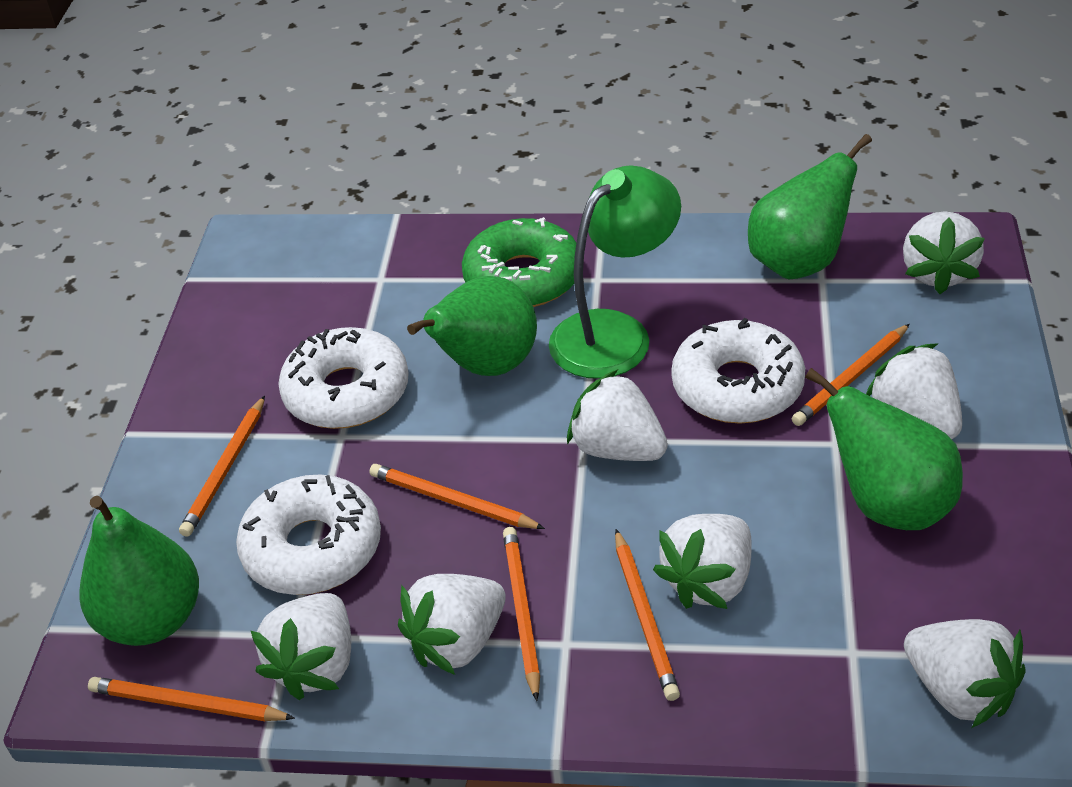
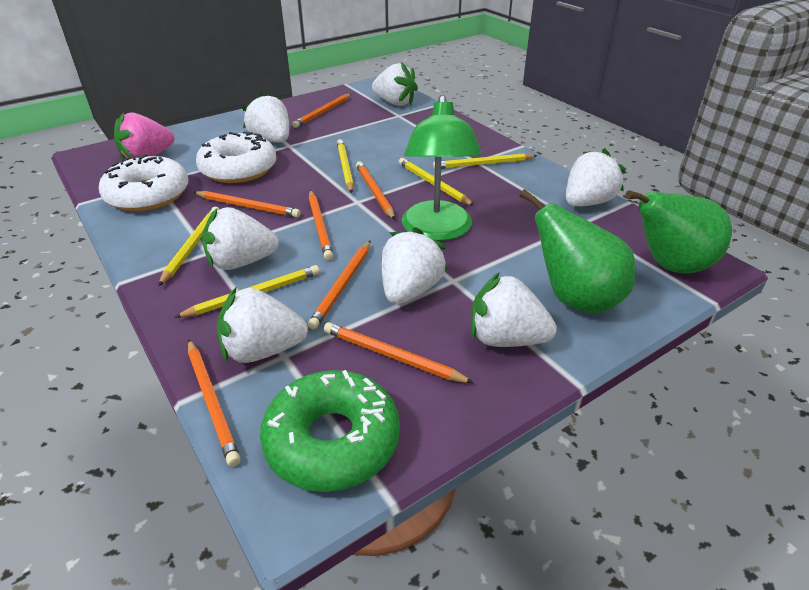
green pear: [79,496,199,646] [407,276,537,376] [748,134,872,279] [805,368,963,530] = 4 -> [519,189,636,313] [625,190,732,274] = 2
orange pencil: [88,677,295,722] [179,395,265,537] [369,464,545,529] [503,527,540,701] [615,529,680,701] [792,324,910,426] = 6 -> [188,340,241,467] [193,191,301,217] [292,94,351,128] [308,241,370,329] [309,190,333,260] [324,322,474,383] [356,161,395,220] = 7
pink strawberry: none = 0 -> [114,112,175,160] = 1
white donut: [236,474,381,595] [278,327,409,429] [671,318,805,424] = 3 -> [99,154,189,211] [196,132,277,183] = 2
yellow pencil: none = 0 -> [158,207,220,286] [174,265,320,318] [337,139,354,193] [399,158,474,206] [433,153,538,169] = 5

